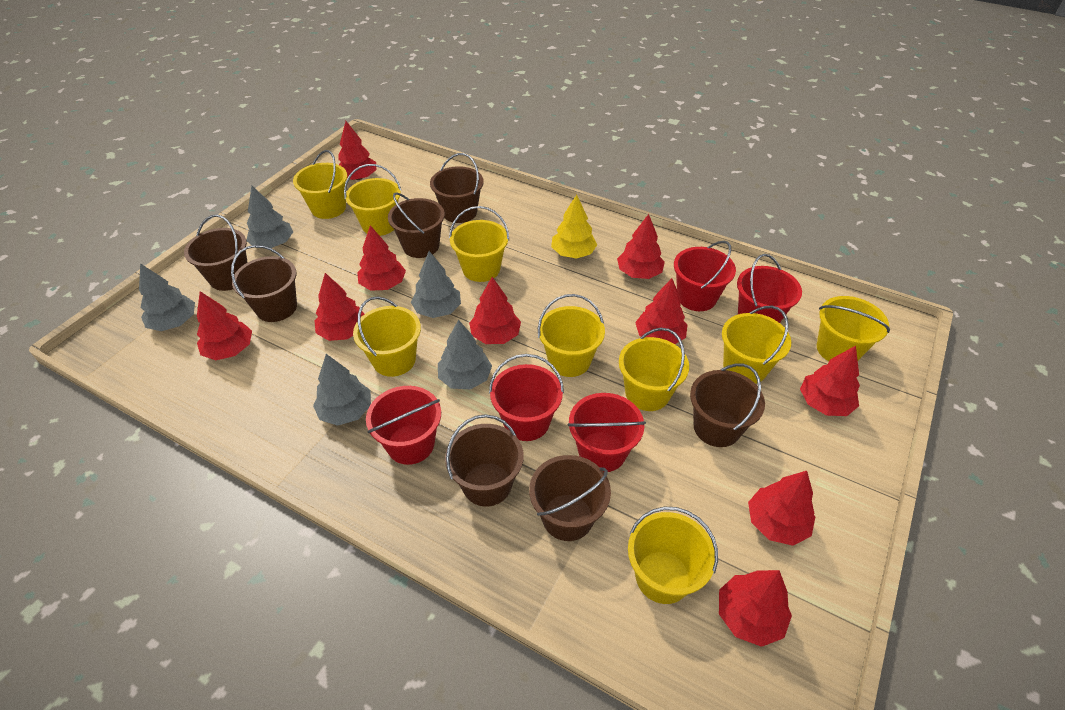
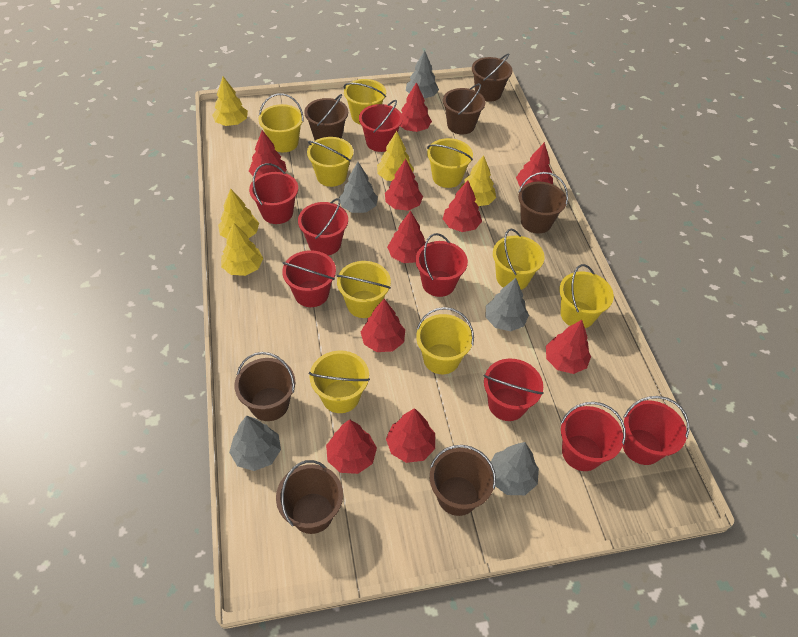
red bucket: [366,386,441,465] [489,354,564,441] [567,393,646,472] [674,241,736,311] [737,254,802,323] = 5 -> [249,163,298,224] [282,250,336,307] [298,198,348,255] [359,100,403,152] [415,233,468,297] [484,359,543,421] [560,402,626,471] [623,396,689,465] = 8
yellow tree: [551,195,597,259] = 1 -> [212,77,248,126] [218,188,259,239] [221,222,263,276] [377,131,414,181] [460,155,496,206] = 5

